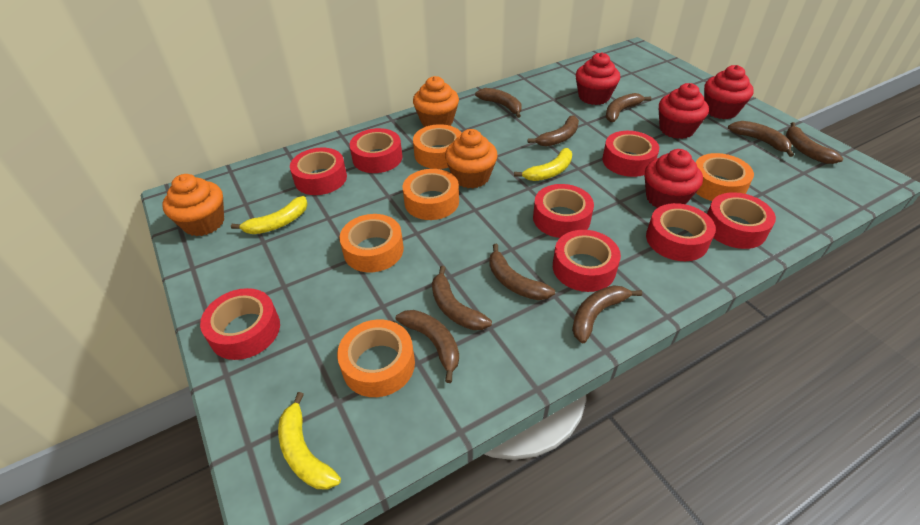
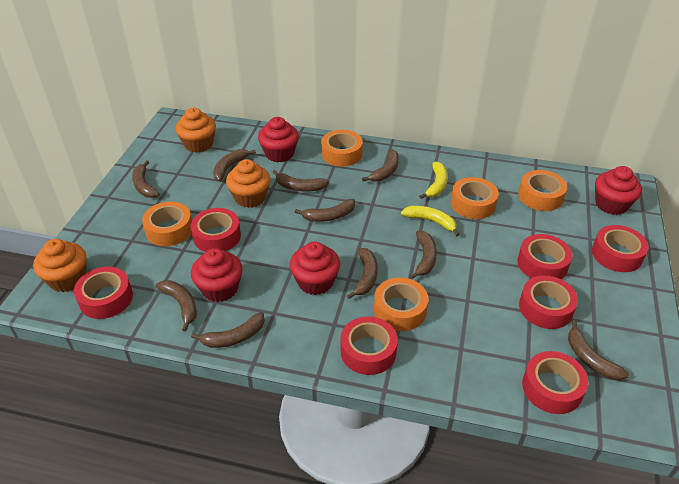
brown banana: [396,310,459,383] [432,266,492,330] [475,88,522,118] [489,244,555,300] [528,115,579,147] [572,285,642,343] [606,93,652,122] [728,121,794,157] [786,122,843,164] = 9 -> [132,160,160,198] [155,280,197,332] [191,312,265,348] [213,149,256,181] [273,170,329,191] [295,199,355,222] [347,248,378,299] [362,149,399,182] [410,231,437,279] [568,320,629,380] = 10
red tape: [200,288,280,360] [290,147,347,195] [350,128,403,173] [533,184,594,238] [553,230,621,292] [602,131,659,177] [646,203,716,261] [707,192,776,249] = 8 -> [74,267,133,319] [191,208,241,252] [341,316,398,375] [518,234,573,279] [519,276,578,329] [522,351,588,414] [592,225,649,272] = 7
yellow banana: [231,196,307,234] [278,392,341,490] [514,148,572,181] = 3 -> [401,206,460,236] [419,162,448,199] = 2

